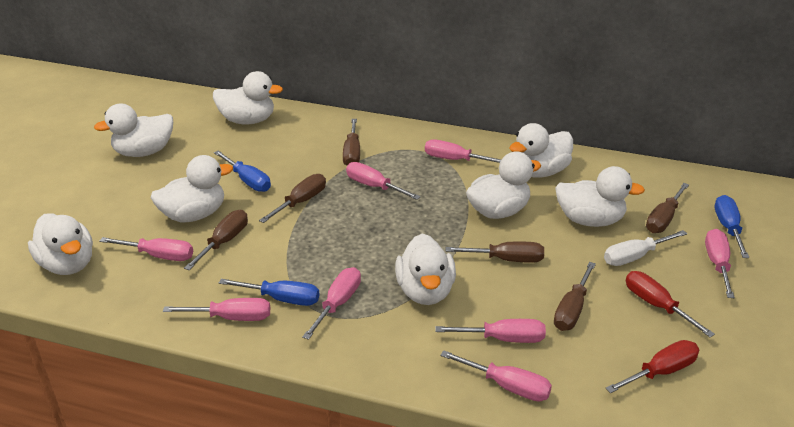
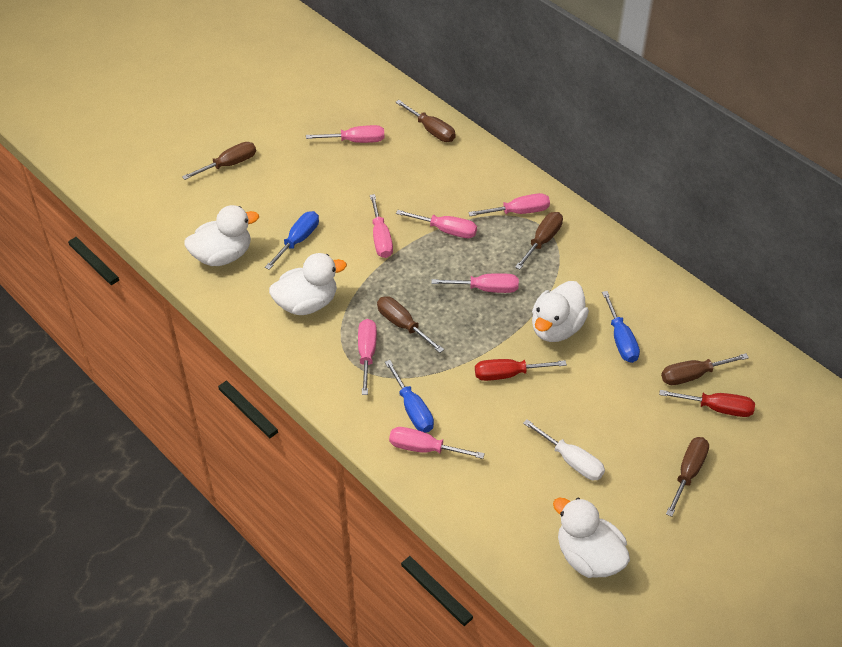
pink screwdriver: [99,237,193,261] [163,298,270,321] [302,267,361,340] [346,162,421,200] [425,140,501,163] [435,319,546,343] [440,350,552,401] [705,229,735,298] = 8 -> [306,125,384,143] [358,319,377,395] [370,194,393,258] [389,427,485,459] [396,210,477,238] [431,273,519,293] [468,193,550,216] = 7
white duck: [28,214,93,275] [94,104,173,157] [151,155,233,222] [213,71,283,124] [395,233,456,305] [466,152,541,219] [509,123,573,178] [555,166,645,227] = 8 -> [184,205,259,266] [269,253,347,315] [532,281,589,342] [553,497,630,578] = 4

